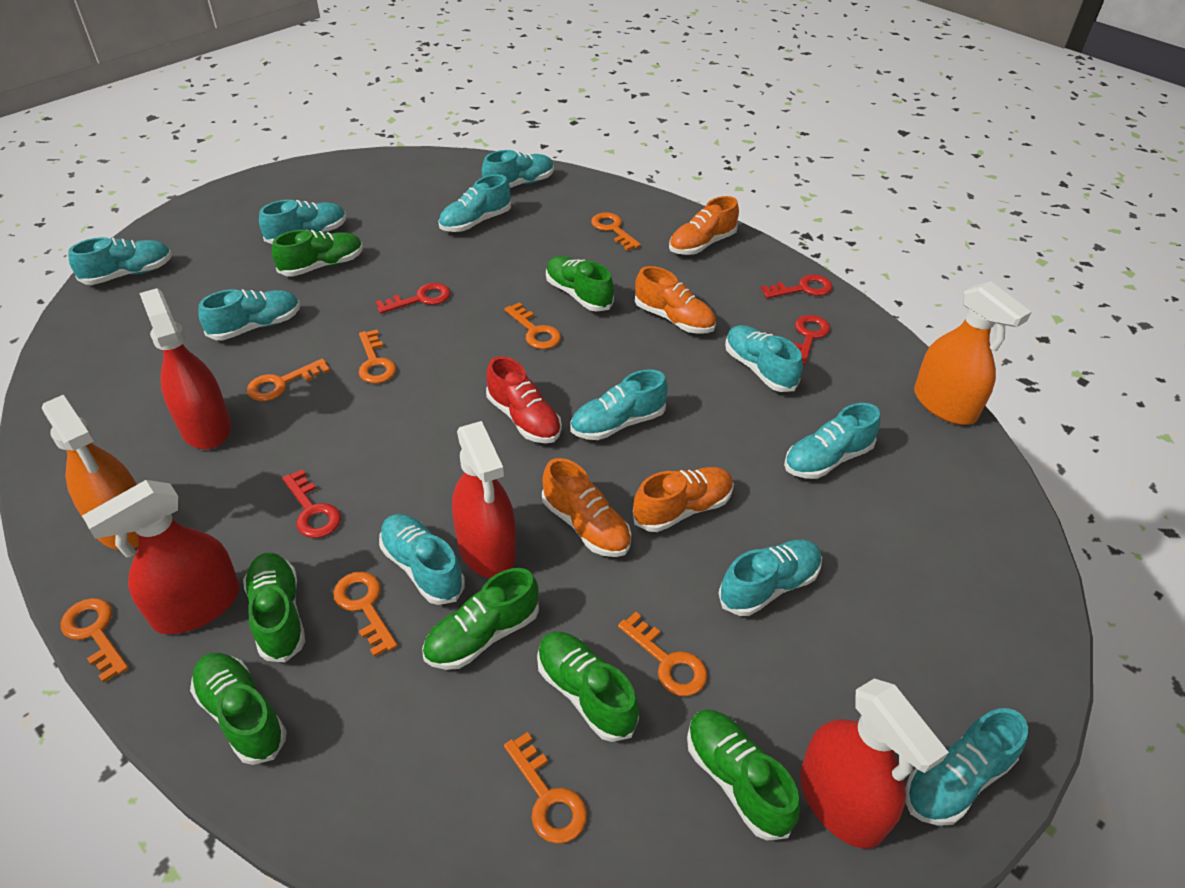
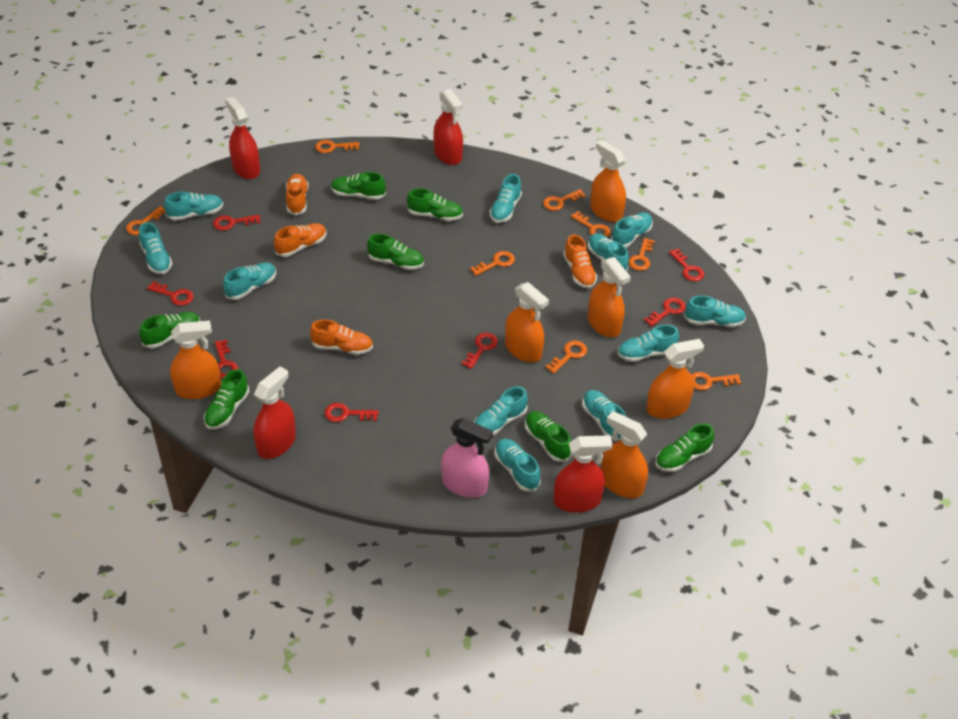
orange spray bottle: [42,395,139,550] [914,281,1031,425] = 2 -> [170,321,221,399] [505,282,549,362] [588,257,631,337] [590,140,626,222] [601,411,648,498] [646,339,704,419] = 6
pink spray bottle: none = 0 -> [441,418,493,498] = 1
red key: [282,469,341,538] [376,283,450,314] [761,274,832,298] [793,315,830,365] = 4 -> [147,281,194,306] [213,215,260,231] [215,339,238,379] [325,403,379,422] [462,333,498,369] [644,298,686,327] [669,248,704,281] = 7
red shoe: [486,356,562,443] = 1 -> none = 0

